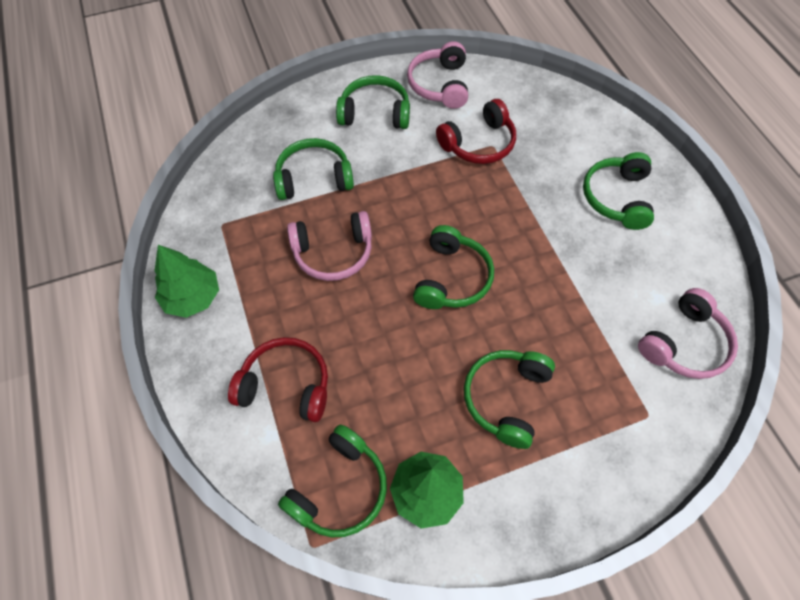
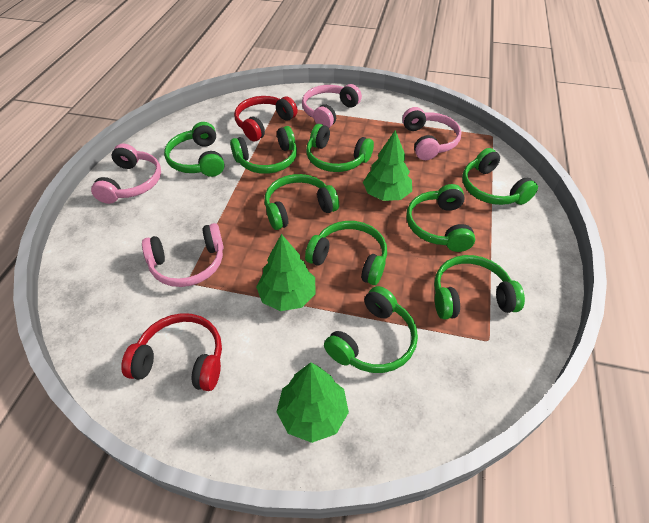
green headphones: [273,138,354,200] [278,424,387,538] [336,75,410,129] [413,225,494,309] [464,350,555,449] [583,152,654,230] = 6 -> [164,122,224,177] [230,126,297,174] [264,174,339,230] [305,221,387,285] [306,124,374,172] [324,286,418,373] [406,184,475,252] [434,255,525,320] [462,148,538,205] = 9
green tree: [155,245,219,318] [390,452,464,529] = 2 -> [256,234,315,311] [277,362,349,443] [363,130,412,201] = 3
pink headphones: [287,211,372,281] [407,41,468,109] [638,288,738,379] = 3 -> [91,144,161,204] [142,223,224,287] [302,84,362,128] [402,107,461,160] = 4

